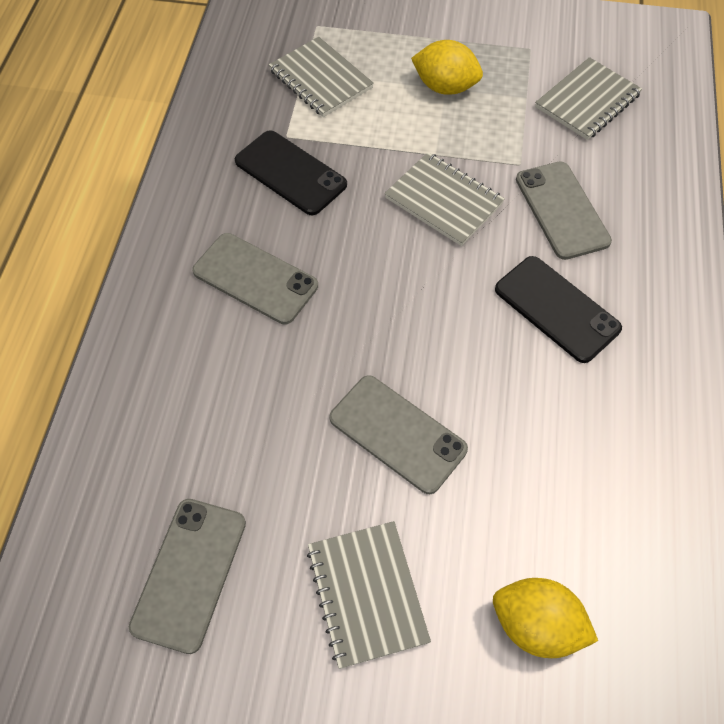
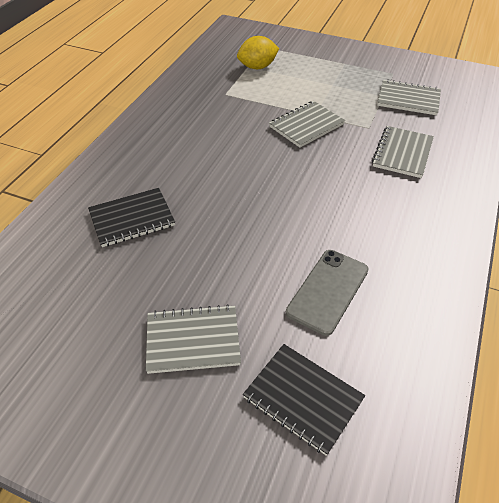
black notebook: none = 0 -> [88,188,175,247] [243,344,365,456] = 2
black phone: [235,130,347,215] [495,256,622,363] = 2 -> none = 0
grey phone: [129,499,246,654] [192,233,318,324] [329,375,468,494] [516,161,612,260] = 4 -> [286,250,369,336] = 1
yellow lemon: [411,40,483,95] [493,578,598,658] = 2 -> [237,36,279,69] = 1

